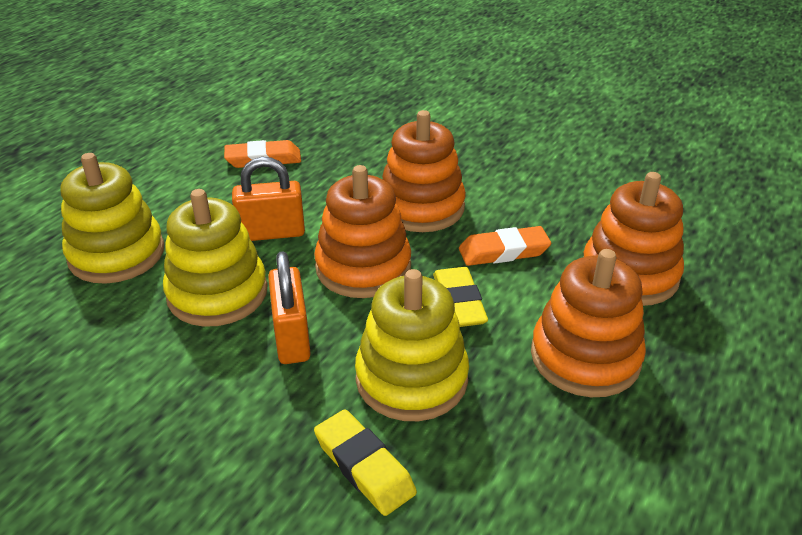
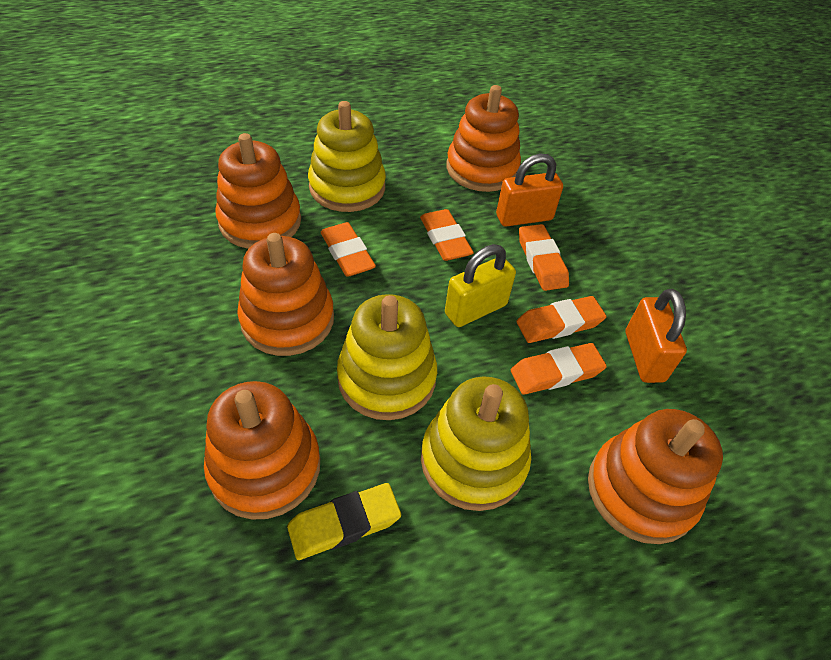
orange eraser: [224,140,301,168] [459,226,551,266] = 2 -> [321,222,376,277] [420,209,474,261] [511,343,607,395] [516,296,607,343] [519,224,569,291] = 5
orange stacking toy: [314,165,411,298] [382,110,466,232] [531,249,646,397] [583,172,684,306] = 4 -> [204,381,320,520] [215,133,301,249] [237,233,334,356] [446,85,521,192] [588,409,723,544] = 5
yellow eraser: [314,409,417,516] [433,267,488,327] = 2 -> [287,483,401,560] = 1
yellow padlock: none = 0 -> [445,244,516,327] = 1

